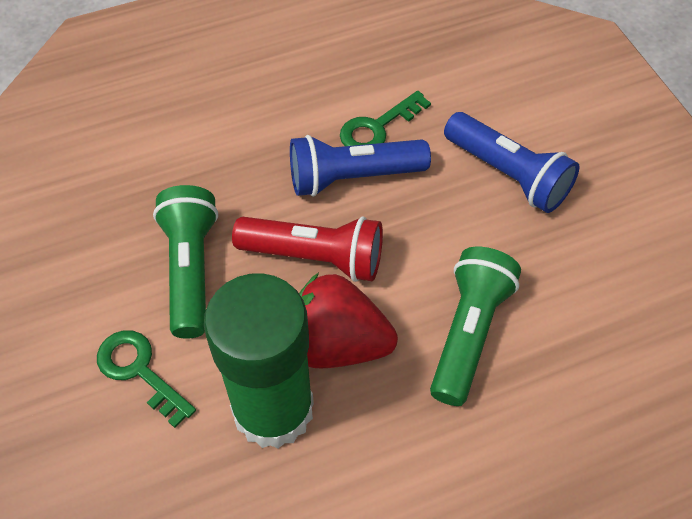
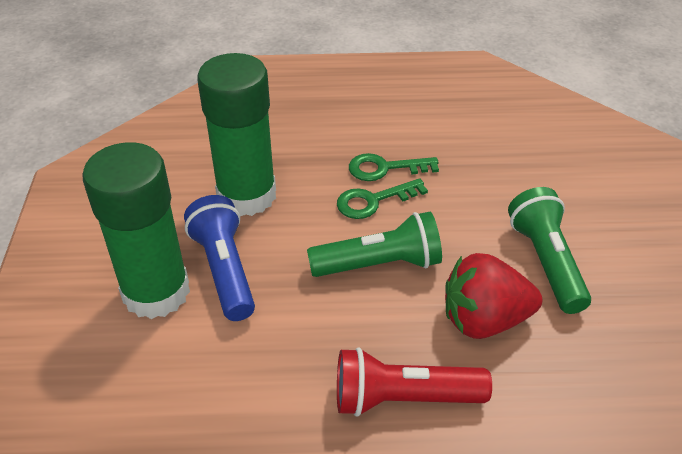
blue flashlight: [290,135,431,197] [444,112,580,213] = 2 -> [184,195,255,321] = 1
green glue stick: [204,273,314,449] = 1 -> [82,142,190,319] [197,53,276,216] = 2

